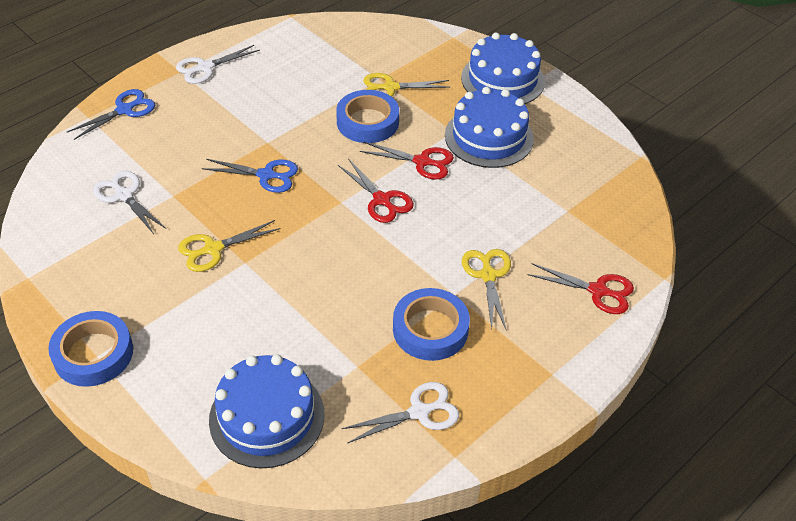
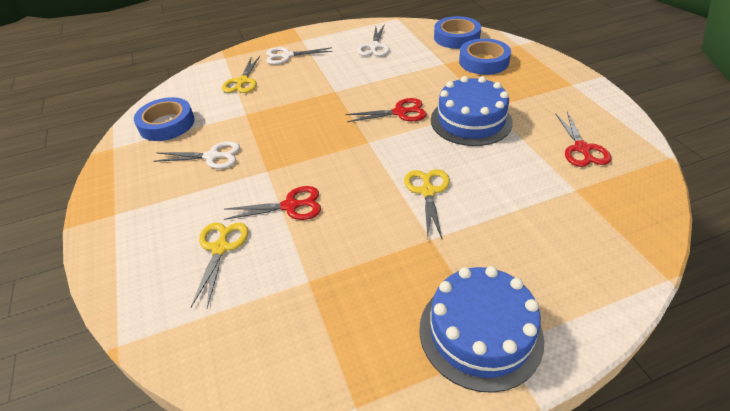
blue cake: [209,355,324,468] [445,87,534,168] [461,33,545,104] = 3 -> [420,266,544,393] [431,76,513,146] = 2
blue scissors: [67,89,155,140] [202,159,298,193] = 2 -> none = 0

